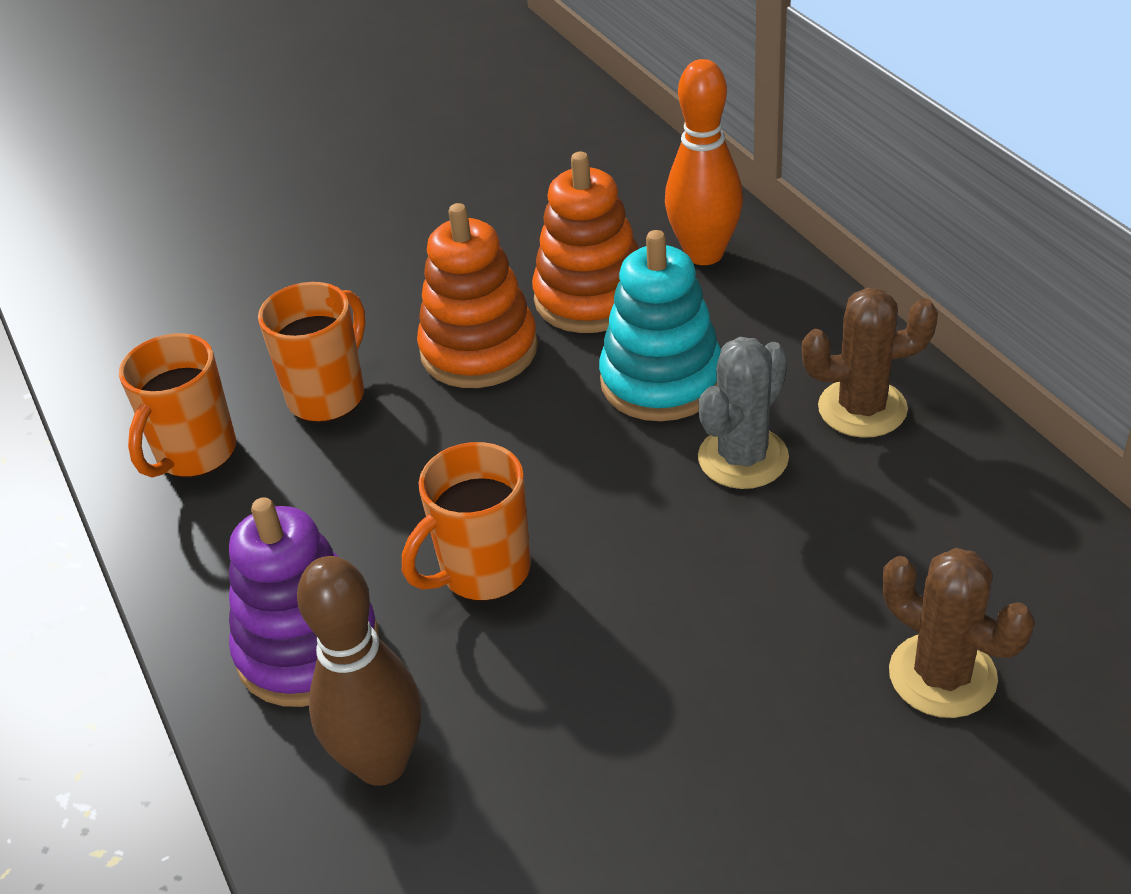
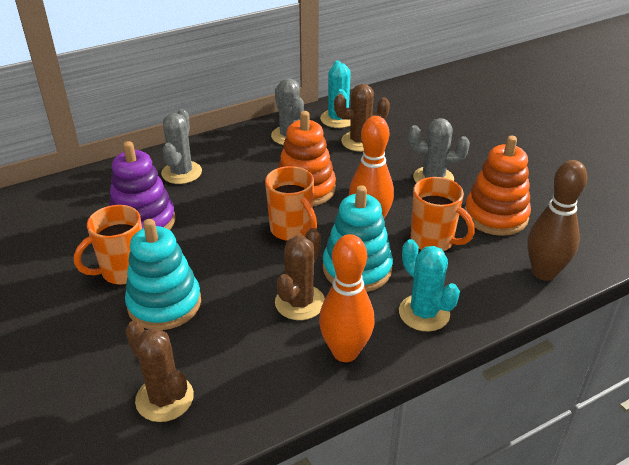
brown cactus: [802,288,938,438] [883,548,1035,718] = 2 -> [125,321,194,422] [275,228,325,320] [334,84,390,152] = 3
grey cactus: [698,337,789,489] = 1 -> [161,109,202,184] [271,79,304,145] [408,118,470,183] = 3
orange bowling pin: [665,59,743,265] = 1 -> [319,234,375,362] [349,116,394,218] = 2
turquoise cactus: none = 0 -> [320,61,351,128] [399,239,460,332] = 2
turquoise stacking toy: [599,230,721,421] = 1 -> [125,219,201,330] [323,185,393,292] = 2

